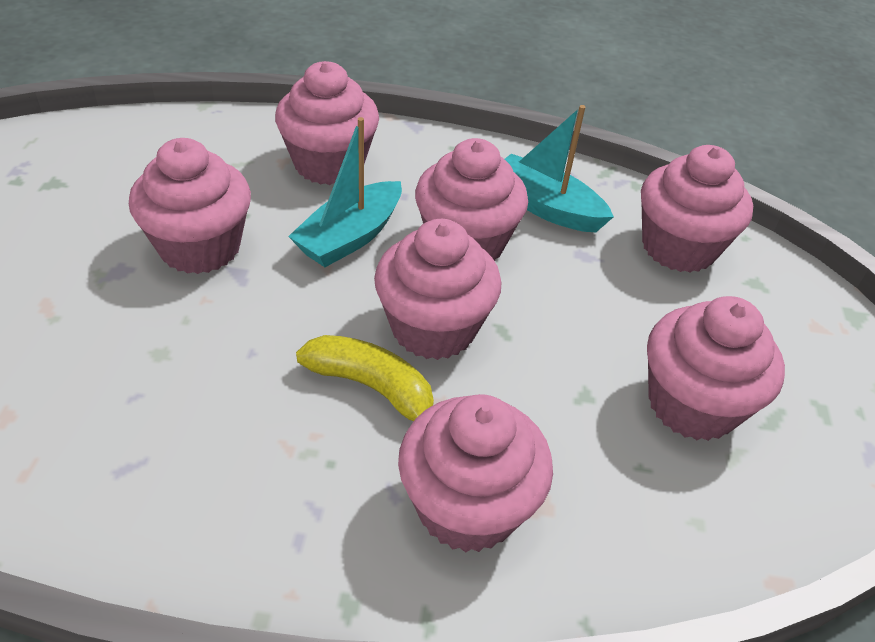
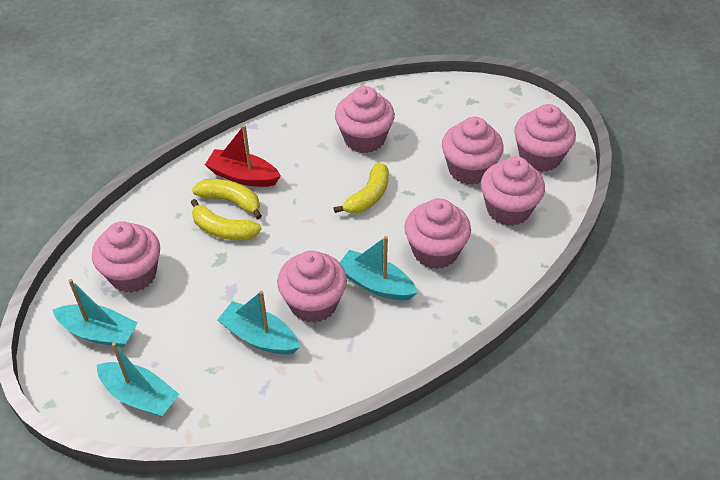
red boat: none = 0 -> [205,125,281,187] = 1
turquoise boat: [288,117,402,267] [505,105,614,232] = 2 -> [53,279,138,348] [96,342,179,417] [217,291,300,355] [340,236,418,300] = 4
yellow banana: [296,335,434,421] = 1 -> [191,199,261,240] [192,179,262,219] [334,162,389,214] = 3

